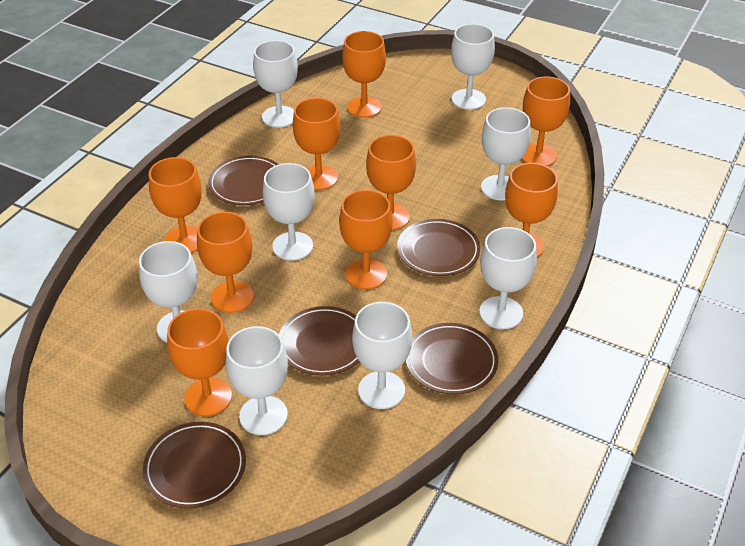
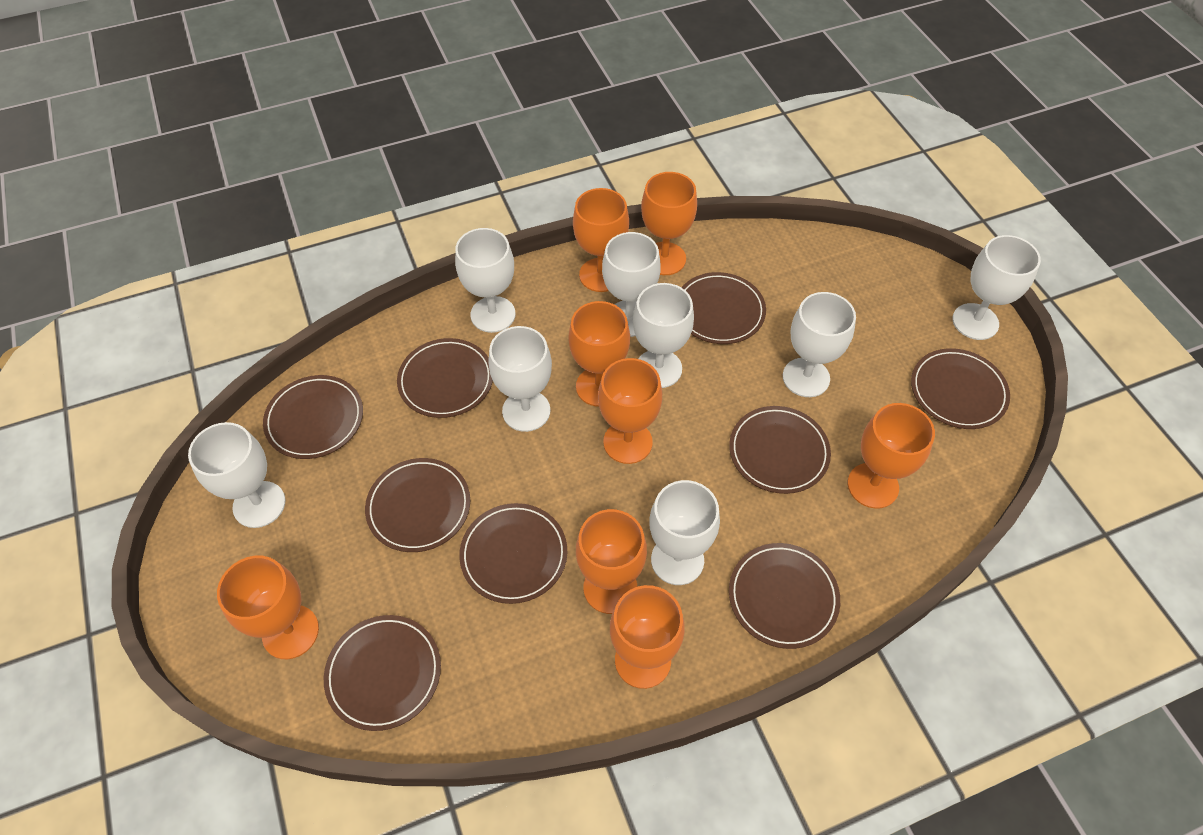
brown plate: [143,422,246,509] [208,156,279,205] [279,306,360,376] [397,219,480,276] [406,323,498,395] = 5 -> [263,375,363,459] [324,615,441,731] [365,458,470,552] [397,338,493,418] [459,503,567,604] [681,272,766,344] [729,406,831,494] [729,543,840,649] [911,348,1010,429] = 9
orange goblet: [149,157,202,253] [167,308,232,416] [197,212,254,313] [293,98,341,190] [339,190,393,289] [342,31,386,118] [366,135,416,230] [505,163,558,257] [521,77,570,166] = 9 -> [217,556,319,659] [568,301,630,407] [573,188,629,292] [576,509,647,614] [598,358,662,464] [610,585,685,689] [641,172,697,275] [847,403,935,509] = 8

